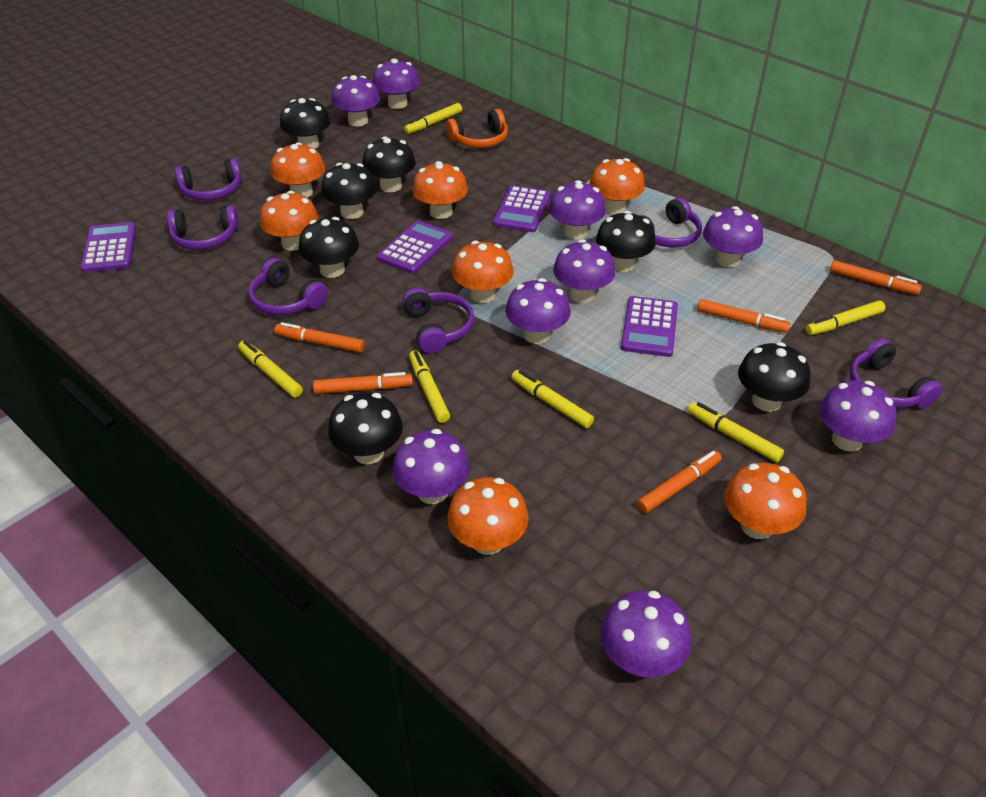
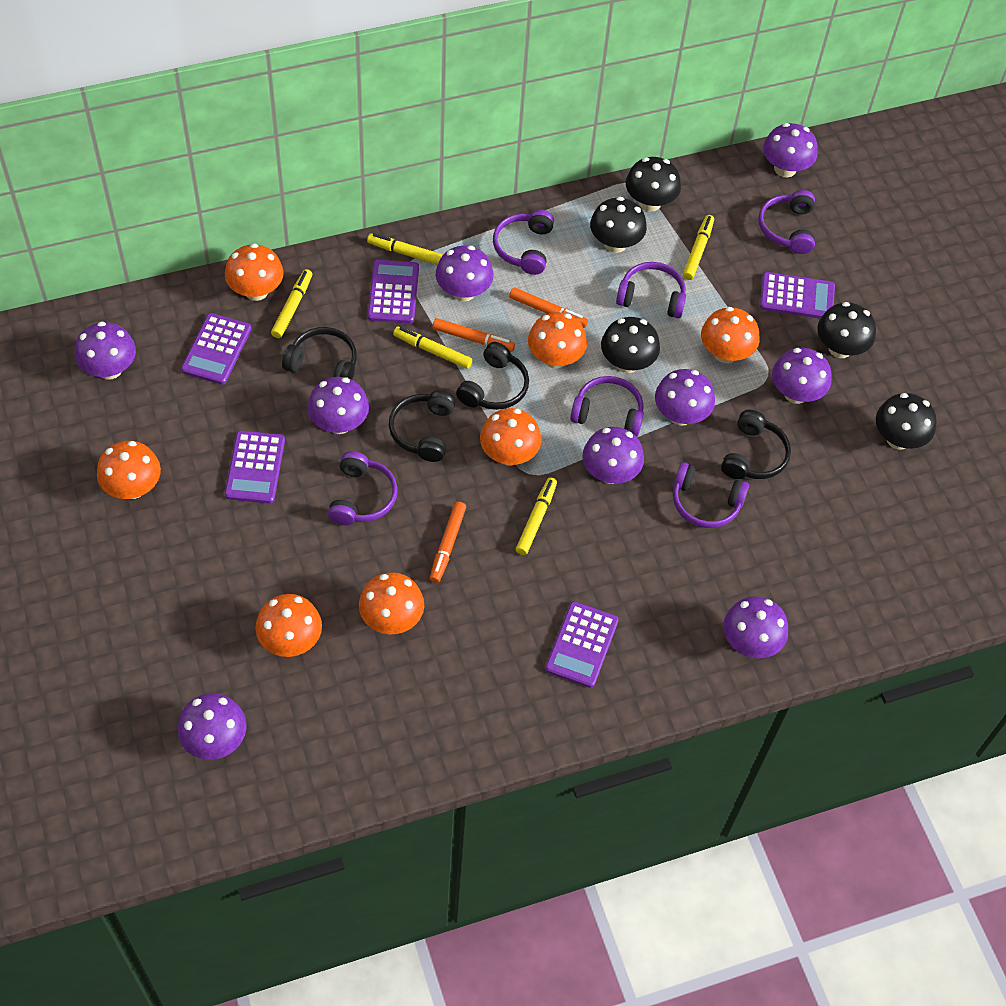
black headphones: none = 0 -> [282,327,357,380] [389,390,456,462] [456,342,529,410] [721,410,791,479] = 4
black mushroom: [280,98,331,149] [298,217,359,278] [321,163,377,219] [328,392,403,464] [362,136,416,192] [596,211,656,272] [738,342,810,412] = 7 -> [590,197,647,253] [601,317,660,373] [626,157,681,212] [817,302,876,358] [876,393,937,450] = 5
orange headphones: [446,109,508,148] = 1 -> none = 0
orange marker: [274,322,364,353] [313,372,413,394] [637,450,722,513] [697,299,790,333] [830,260,922,295] = 5 -> [430,502,466,583] [433,318,515,352] [509,287,588,328] = 3
purple calculator: [80,222,136,273] [377,220,453,274] [493,185,551,232] [621,296,678,357] = 4 -> [181,313,252,385] [225,430,285,504] [368,260,419,323] [545,601,619,688] [760,272,835,319] = 5
yellow marker: [238,340,303,398] [404,103,462,134] [409,350,450,423] [511,370,594,428] [688,402,784,462] [805,300,885,335] = 6 -> [271,269,312,338] [367,233,443,265] [393,327,472,369] [516,477,557,555] [683,215,714,280] = 5

